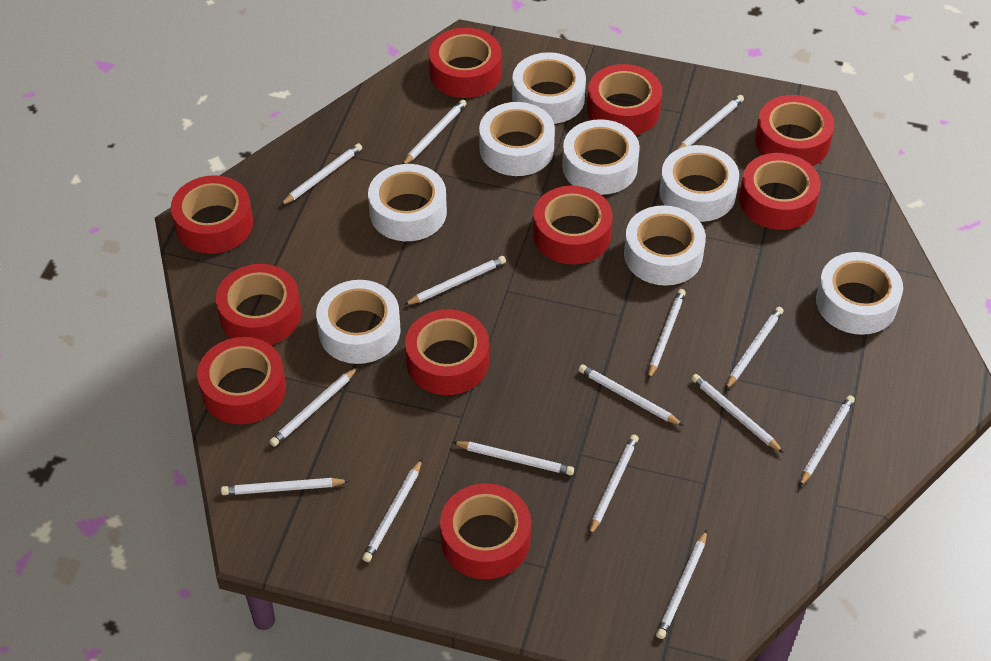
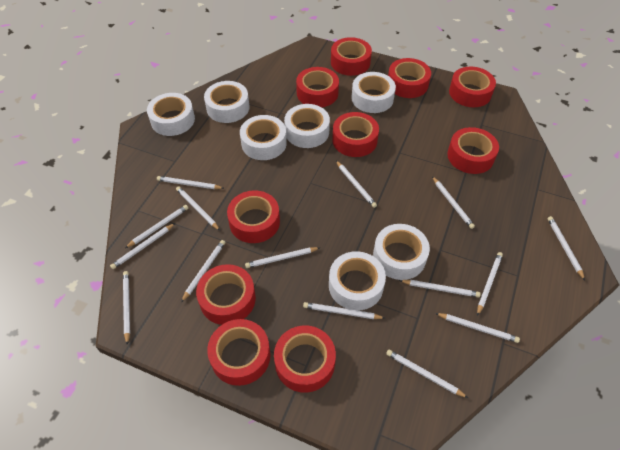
white tape: [316,280,401,364] [368,164,447,241] [479,102,555,176] [512,52,586,124] [562,119,640,195] [624,205,706,286] [660,145,739,222] [816,252,903,335] = 8 -> [147,93,195,136] [204,81,249,123] [240,115,287,160] [284,104,330,148] [329,251,386,311] [352,72,396,113] [373,224,430,280] = 7

